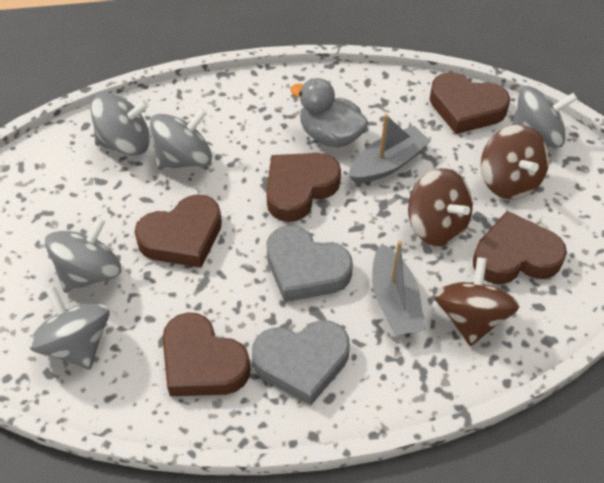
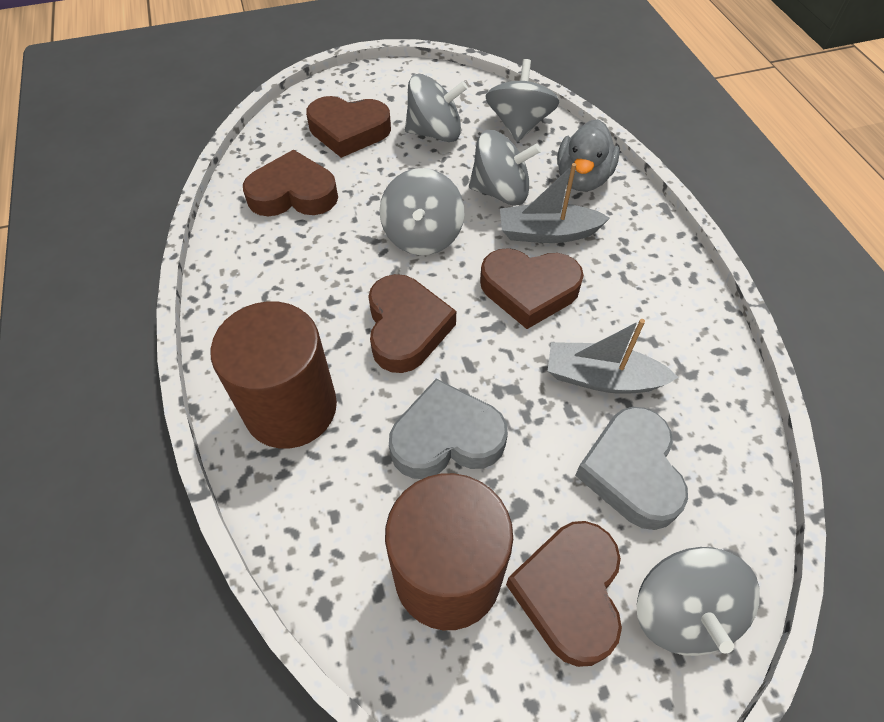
brown cylinder: none = 0 -> [210,301,337,449] [385,473,513,630] = 2
brown spinning top: [408,168,473,246] [434,258,519,346] [481,125,549,200] = 3 -> none = 0

